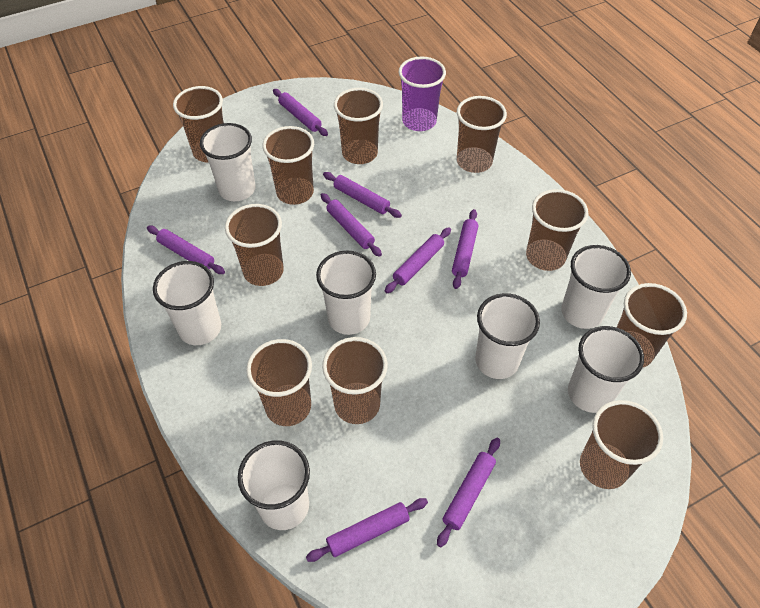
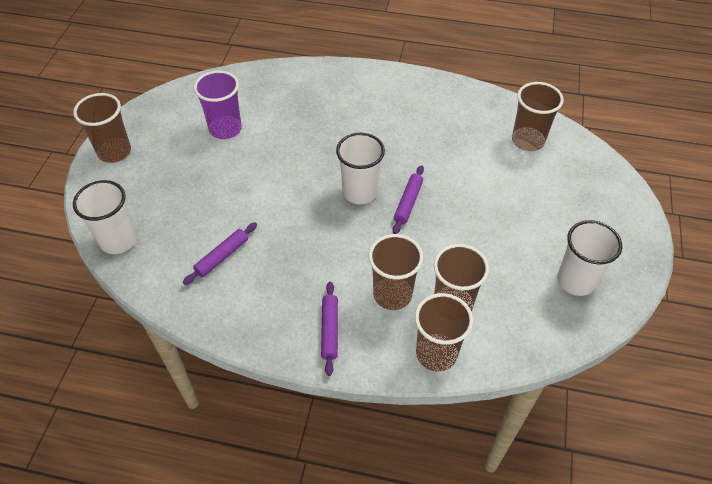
brown cup: [173,86,224,162] [225,204,284,286] [246,339,312,426] [262,126,314,205] [322,337,388,424] [334,88,383,164] [457,96,507,173] [526,189,588,271] [580,400,663,489] [617,283,687,367] = 10 -> [73,93,131,163] [369,234,423,310] [415,293,473,372] [434,244,489,312] [512,82,564,151] = 5
purple rolling pin: [147,226,225,274] [273,89,328,136] [306,498,428,562] [321,193,382,257] [323,172,402,218] [385,227,451,293] [437,438,500,547] [452,209,478,289] = 8 -> [183,222,257,285] [321,282,338,376] [393,165,424,234] = 3
white cup: [153,261,221,345] [200,123,256,201] [238,440,310,530] [316,251,376,335] [475,293,540,379] [561,245,631,329] [568,326,644,413] = 7 -> [73,180,137,254] [336,133,385,204] [557,220,622,296] = 3

